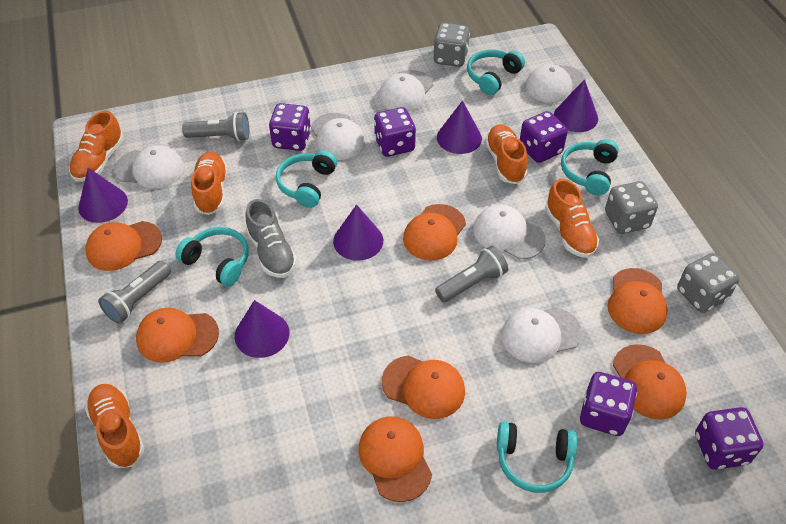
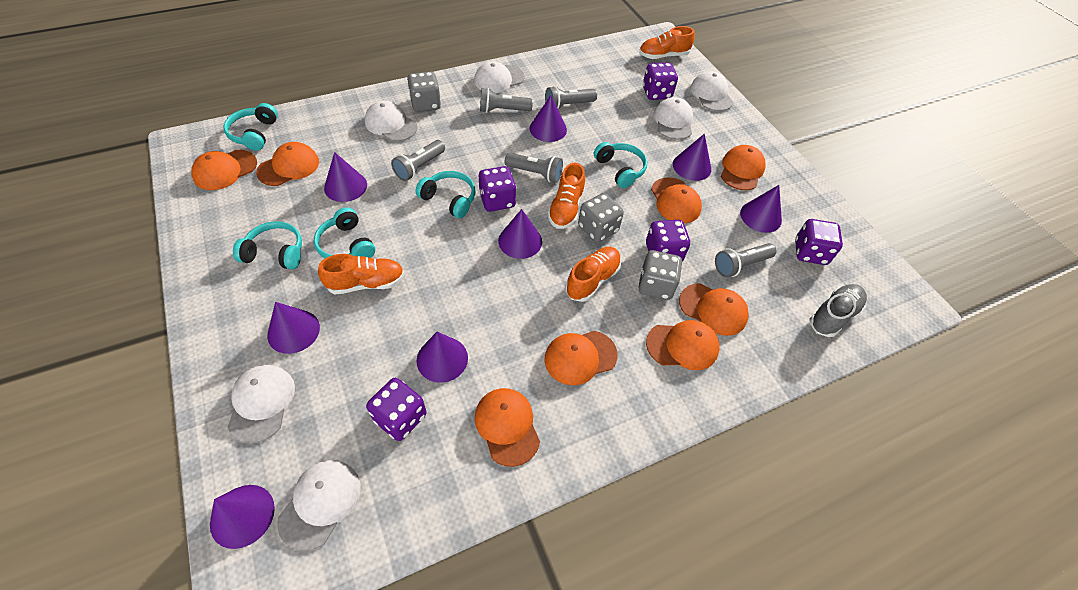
grey flashlight: [98,261,171,324] [182,112,249,141] [435,246,508,302] = 3 -> [391,140,445,181] [480,88,533,113] [505,153,563,183] [545,86,597,109] [715,243,777,277] = 5
orange cap: [85,221,162,271] [136,308,219,363] [358,416,432,502] [382,356,465,419] [403,204,466,261] [608,268,668,334] [613,344,687,420] = 7 -> [192,150,257,190] [256,142,319,186] [474,388,540,467] [544,331,618,385] [646,320,720,370] [651,177,702,223] [679,283,749,336] [721,145,766,190] = 8
orange shoe: [69,111,124,182] [85,384,145,468] [191,152,227,215] [485,124,527,184] [545,179,599,258] = 5 -> [318,254,404,294] [547,163,585,229] [565,247,621,302] [639,26,695,59] = 4
purple cone: [78,168,128,223] [235,300,289,358] [333,205,383,261] [437,101,482,154] [554,79,598,132] = 5 -> [210,485,275,549] [267,302,320,354] [324,152,367,202] [417,332,468,383] [498,209,542,259] [530,95,567,142] [673,134,711,181] [740,185,782,233] = 8

